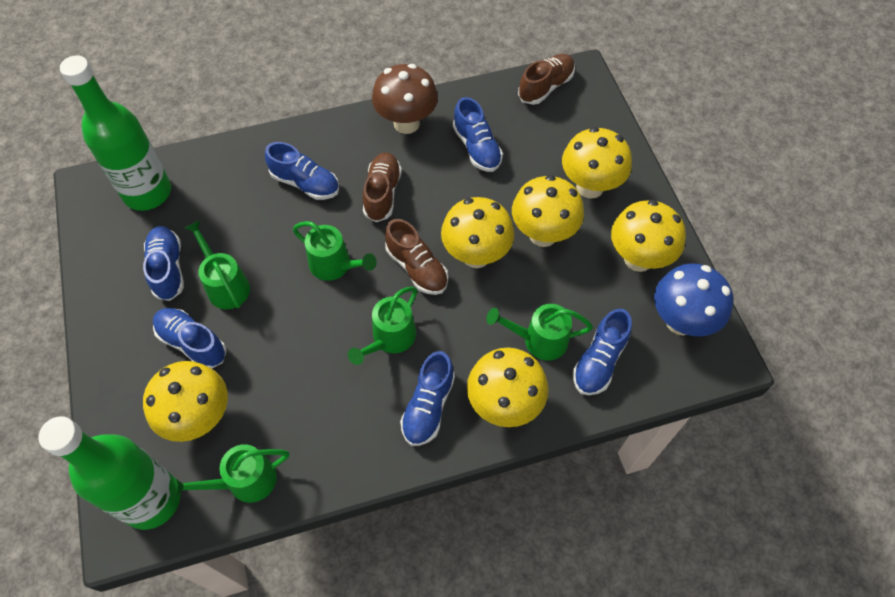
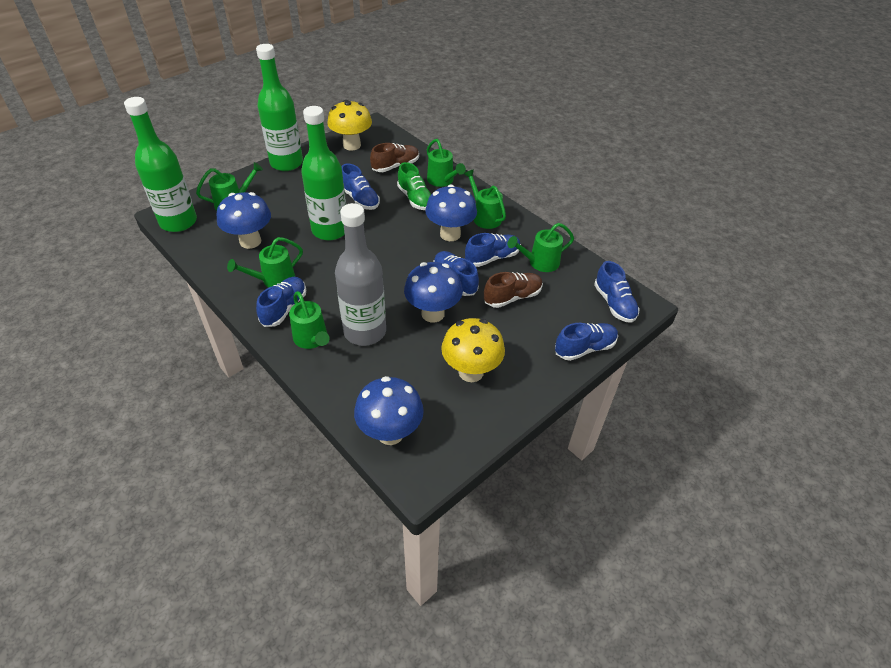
blue mushroom: [654,263,733,336] = 1 -> [216,192,271,249] [354,376,424,445] [404,262,463,323] [425,185,477,241] = 4
brown mushroom: [372,64,438,134] = 1 -> none = 0
brown shoe: [363,152,402,222] [385,219,448,295] [518,54,575,105] = 3 -> [370,143,419,172] [484,272,543,308] = 2
green bottle: [39,416,181,530] [60,55,171,211] = 2 -> [124,97,197,232] [256,44,303,171] [301,106,346,241] = 3
green shoe: none = 0 -> [397,162,431,210] = 1
green watering can: [169,444,289,503] [184,220,250,309] [293,221,377,281] [348,287,417,365] [486,304,593,361] = 5 -> [196,162,263,210] [227,237,303,287] [289,291,330,349] [427,139,466,187] [464,169,506,229] [508,223,574,272] = 6
grey bottle: none = 0 -> [335,203,386,346] = 1
yellow mushroom: [143,361,228,442] [441,197,514,268] [467,348,548,427] [512,175,584,247] [562,127,632,199] [611,200,686,272] = 6 -> [327,100,372,150] [441,318,505,382] = 2

